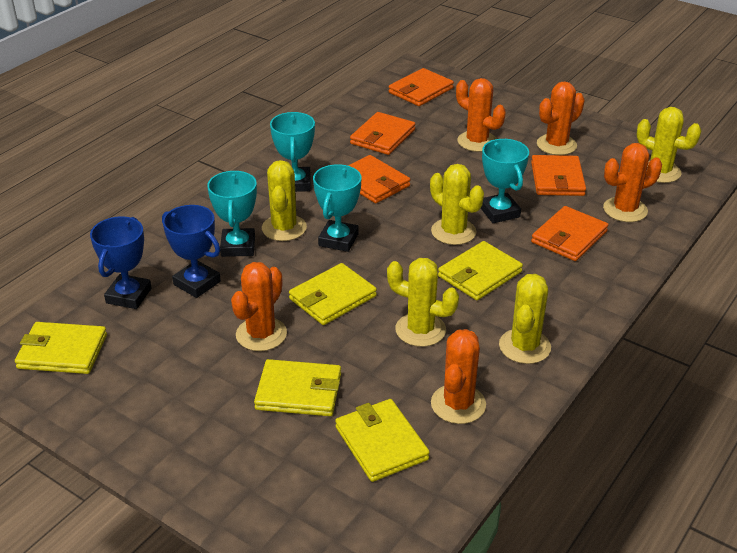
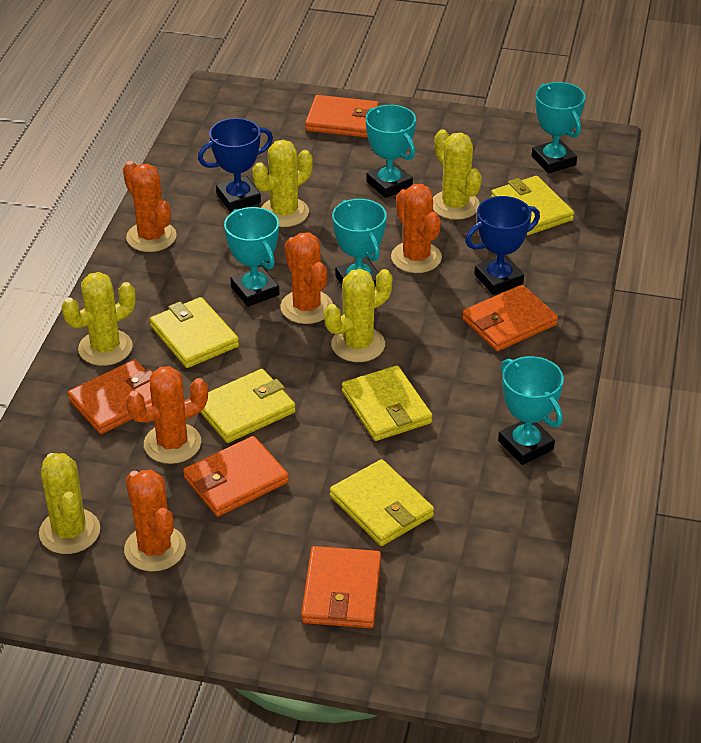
turquoise trophy: [207,171,257,257] [270,112,315,192] [313,164,361,252] [481,139,529,223] = 4 -> [224,207,279,307] [332,199,387,287] [366,105,416,198] [498,356,564,465] [532,82,585,173] = 5

